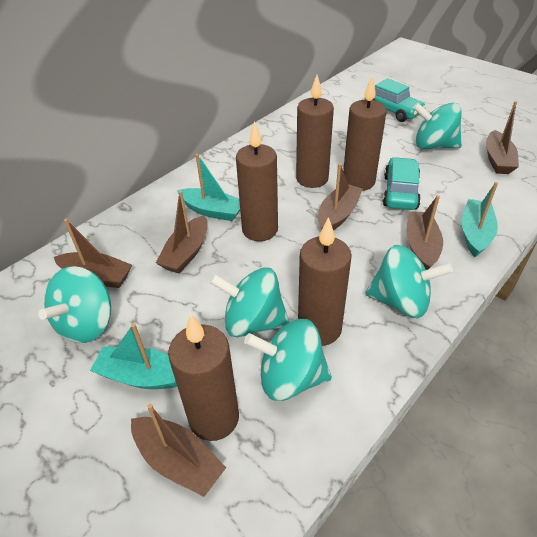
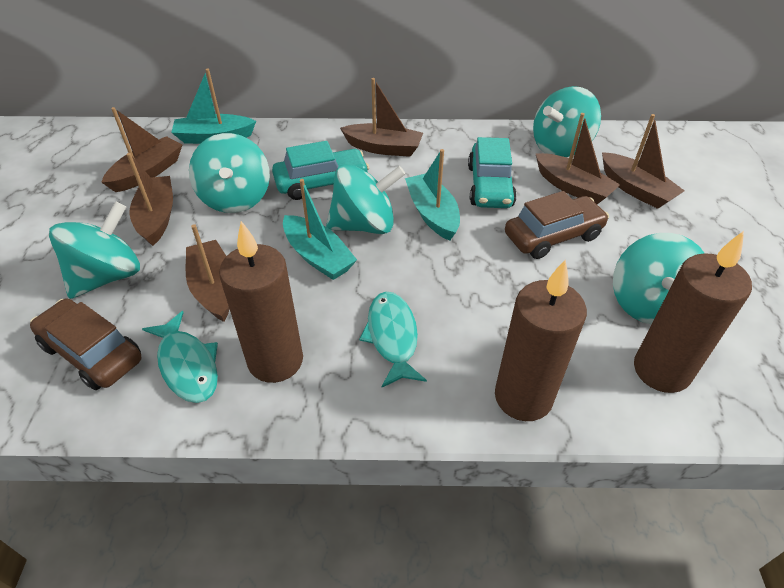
brown candle: [168,314,239,441] [236,121,278,241] [296,75,334,188] [298,217,352,346] [343,76,387,191] = 5 -> [219,221,303,383] [495,260,587,421] [634,231,752,393] = 3
brown car: none = 0 -> [30,298,141,390] [505,191,609,259] = 2
turquoise fish: none = 0 -> [142,311,218,403] [359,292,427,387] = 2

